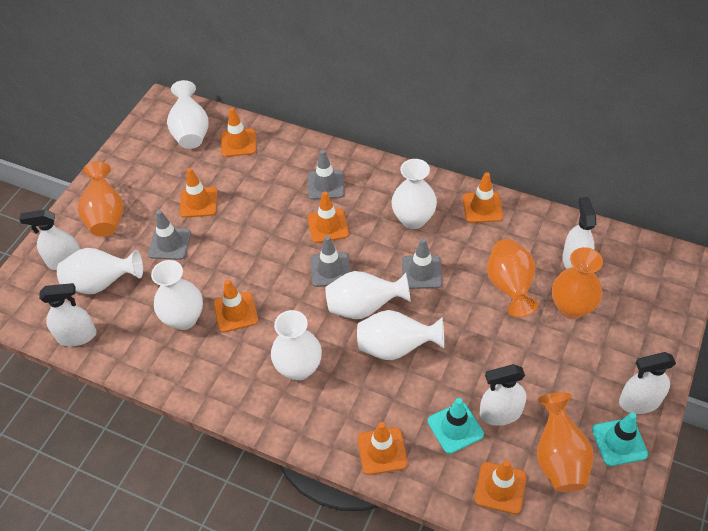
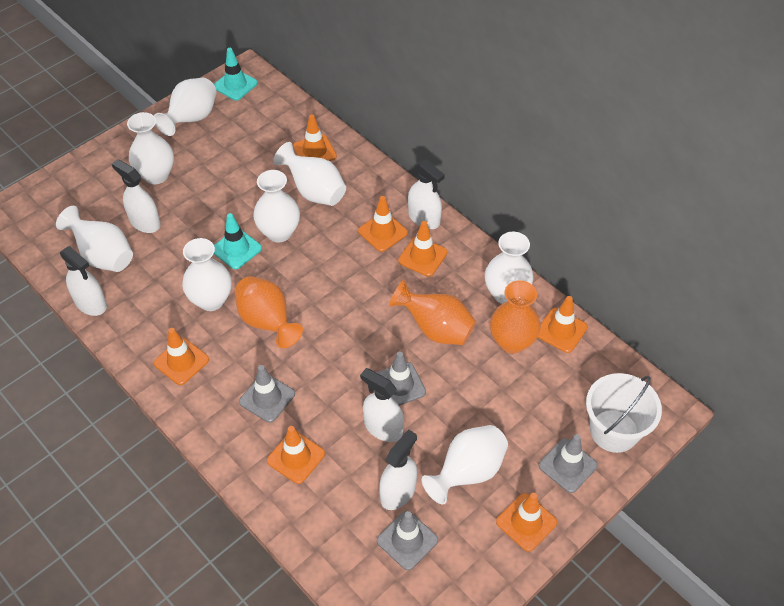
orange vase: [78,161,124,237] [487,239,538,317] [537,392,593,492] [552,247,603,319] = 4 -> [235,276,303,348] [389,280,476,345] [490,280,541,354] = 3
white bucket: none = 0 -> [586,373,662,453] = 1
white vase: [57,248,143,294] [151,260,203,330] [167,80,209,149] [271,310,322,381] [326,271,411,319] [357,310,444,360] [392,159,437,229] = 7 -> [56,206,133,272] [127,112,174,184] [154,78,217,136] [182,238,232,311] [253,170,300,242] [273,142,346,206] [422,425,508,504] [485,232,533,304] = 8

